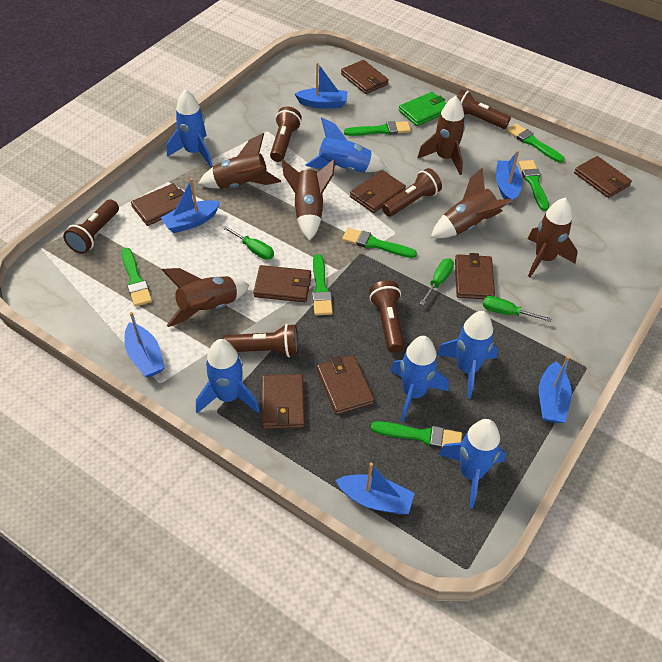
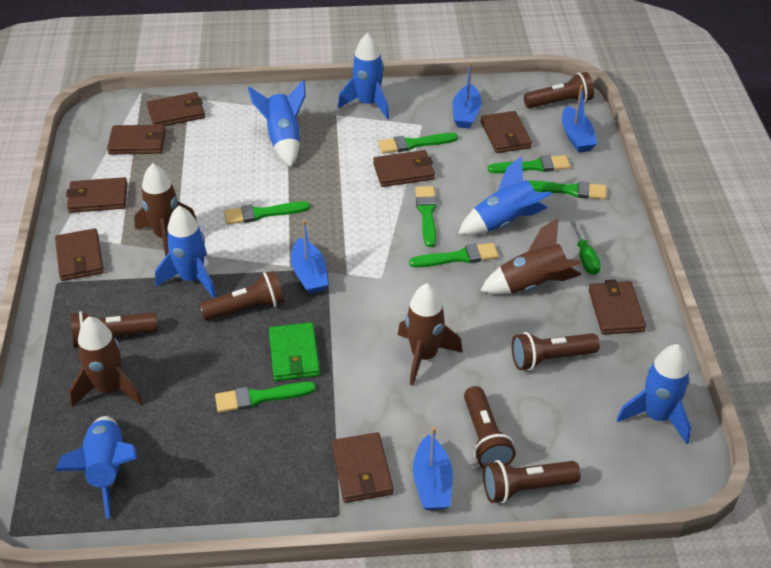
blue boat: [124,312,165,378] [161,178,220,233] [295,62,347,109] [335,463,415,515] [496,150,522,205] [539,356,572,423] = 6 -> [291,220,328,294] [413,427,453,510] [452,62,482,129] [562,85,597,153] = 4
brown rocket: [162,268,249,327] [198,133,281,189] [282,159,335,241] [418,96,465,175] [431,167,513,238] [528,198,578,277] = 6 -> [69,316,143,407] [134,163,197,256] [398,283,463,386] [480,218,582,295] = 4
green screwdriver: [222,225,274,260] [420,258,454,306] [483,296,552,322] = 3 -> [570,220,601,275] = 1

